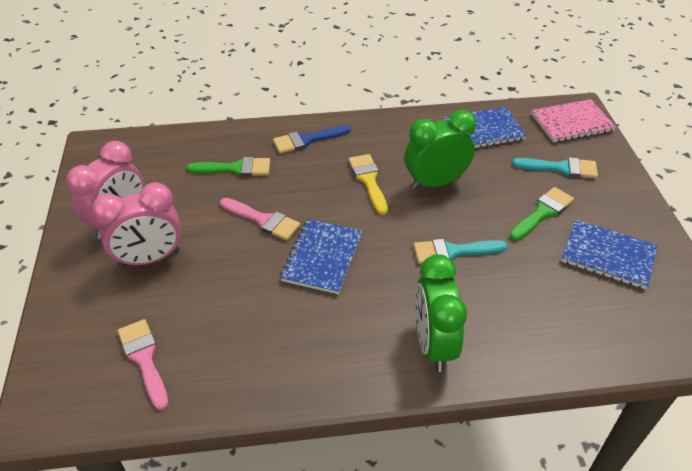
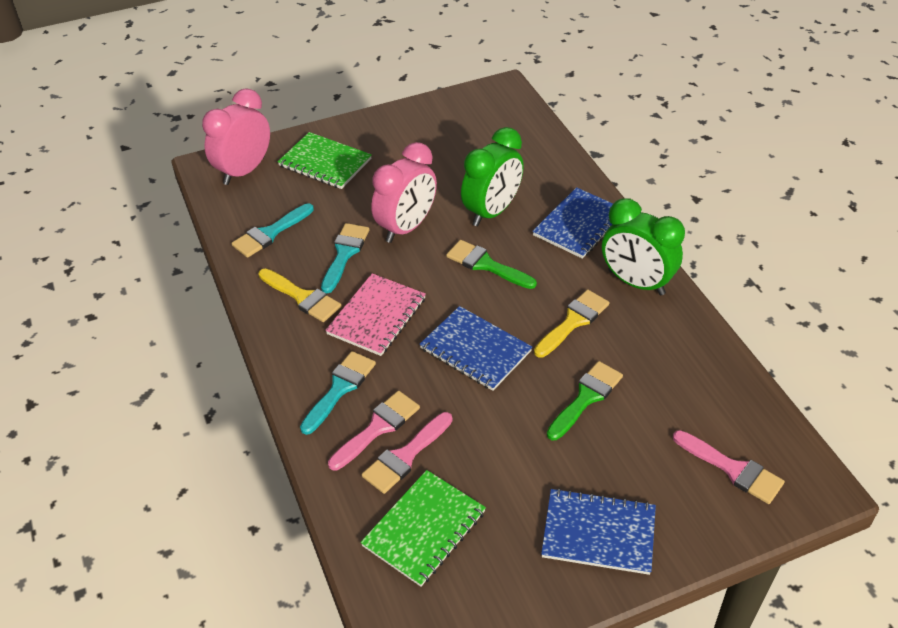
blue brush: [273,125,351,154] = 1 -> none = 0
green notebook: none = 0 -> [278,132,372,189] [360,470,486,587] = 2
pink brush: [118,319,169,410] [220,198,301,241] = 2 -> [328,391,420,471] [362,412,452,494] [673,430,785,504] = 3
turquoise brush: [414,239,508,264] [512,157,598,178] = 2 -> [231,203,314,258] [300,351,376,435] [321,223,369,293] = 3
yellow brush: [349,154,388,215] = 1 -> [259,268,341,322] [534,289,609,358] = 2

